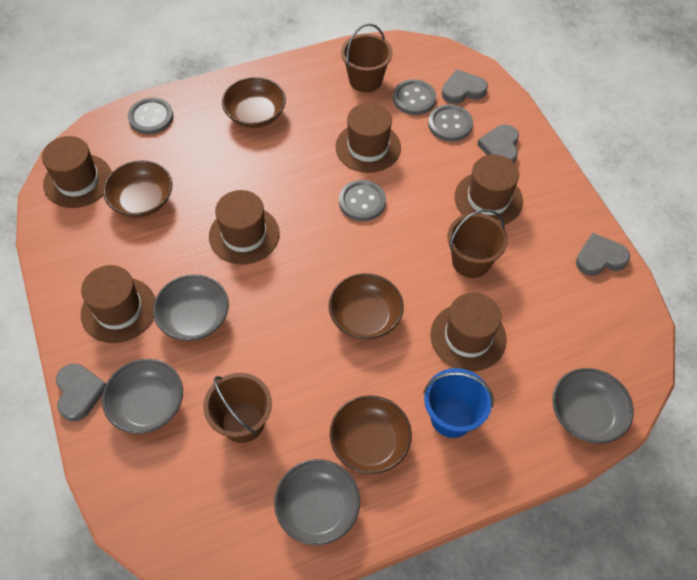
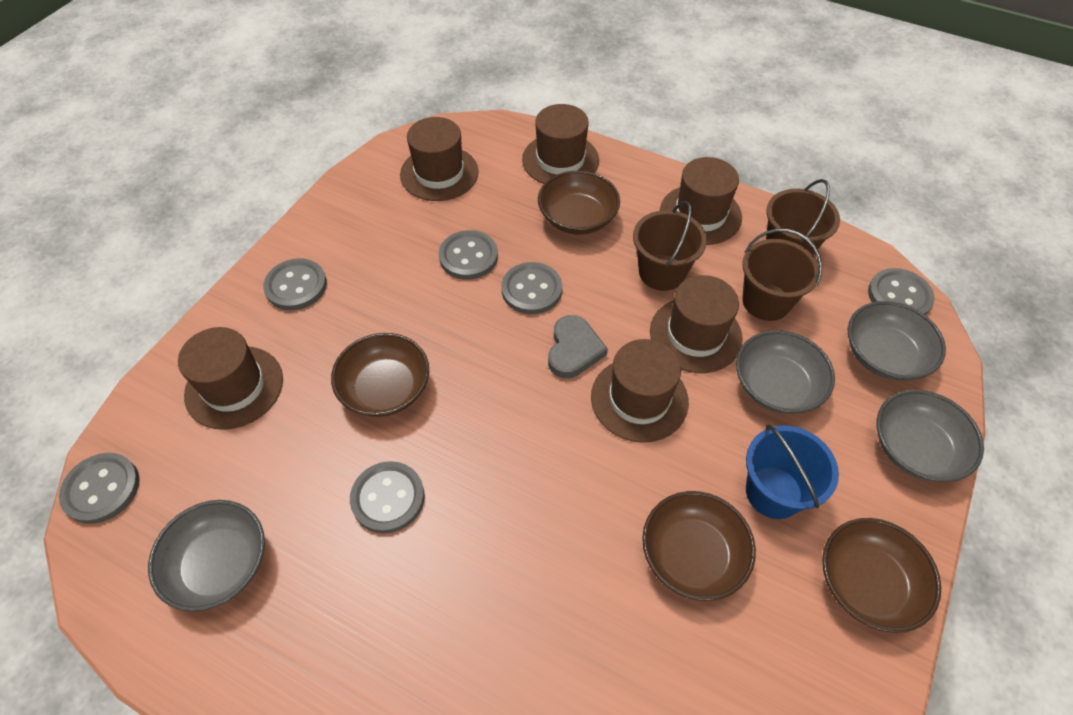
grey button: [128,98,173,135] [339,180,386,221] [393,79,436,115] [428,104,473,142] = 4 -> [59,453,140,524] [263,258,327,310] [350,461,424,534] [439,230,498,280] [501,262,562,314] [868,268,935,315] = 6
grey heart: [56,363,106,421] [442,69,488,104] [477,125,519,163] [576,233,630,276] = 4 -> [548,315,608,378] = 1

